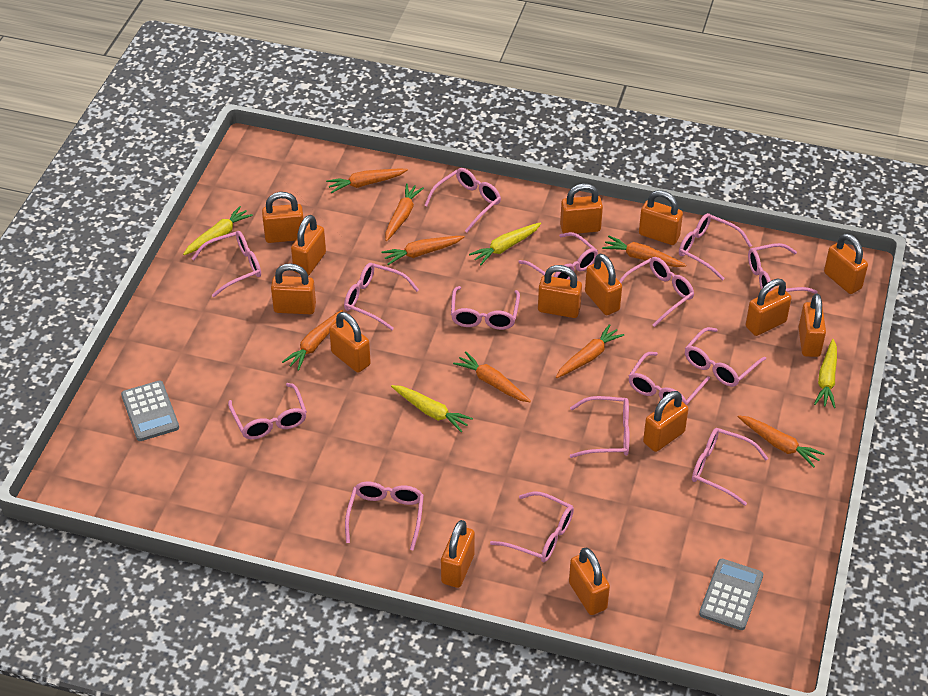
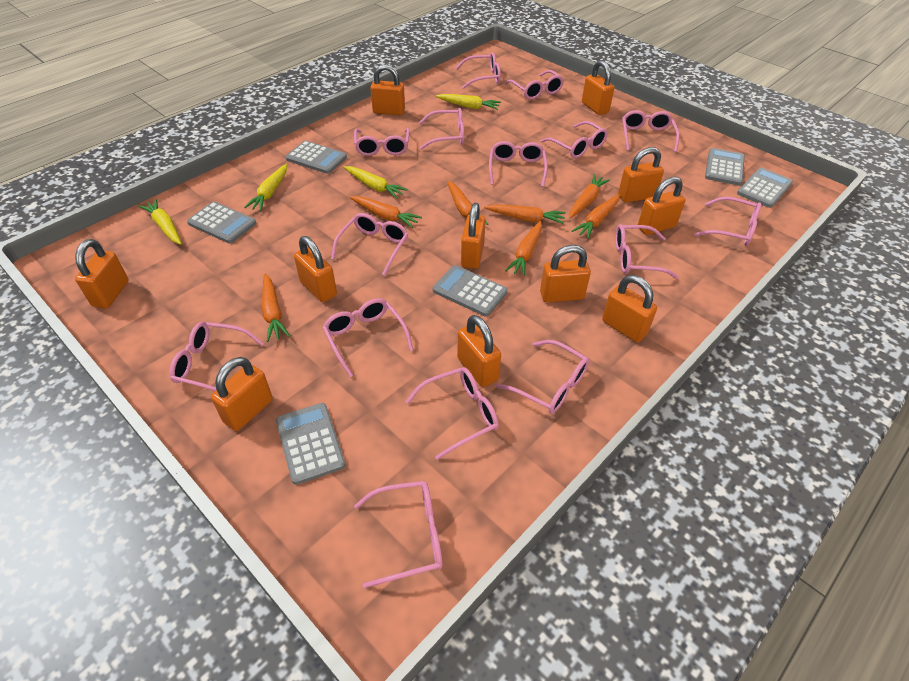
grey calculator: [121,380,179,441] [699,559,763,630] = 2 -> [187,202,256,244] [276,403,346,485] [286,141,347,174] [433,265,508,317] [705,148,745,186] [737,168,793,208] = 6
orange carrot: [282,310,343,371] [326,169,408,193] [381,236,465,265] [385,183,424,241] [453,352,531,402] [556,324,624,378] [602,235,686,267] [738,415,825,467] = 8 -> [261,274,290,342] [349,196,422,228] [447,181,488,225] [484,204,566,224] [505,221,542,277] [569,174,610,218] [572,194,620,239] = 7
orange padlock: [262,192,303,243] [271,263,316,314] [291,215,326,276] [329,312,371,373] [441,520,475,588] [538,265,582,318] [560,183,603,234] [569,548,610,615] [585,254,622,315] [639,190,683,245] [643,391,688,452] [746,279,791,336] [799,294,826,357] [824,233,868,294] = 14 -> [75,239,129,308] [211,357,273,431] [294,236,337,302] [370,64,405,115] [457,315,501,387] [461,203,486,269] [540,245,591,302] [582,60,614,115] [602,275,657,342] [618,147,664,203] [638,177,686,235] = 11

